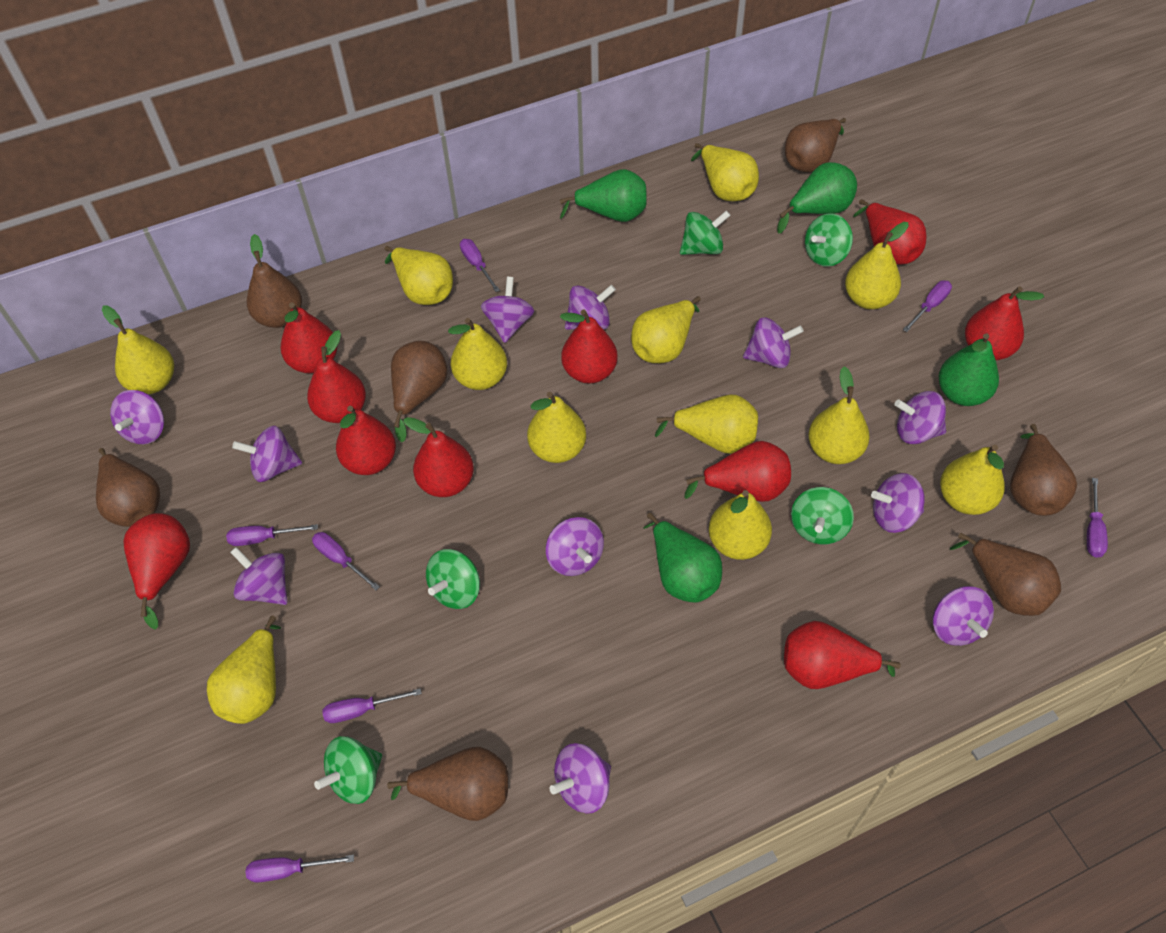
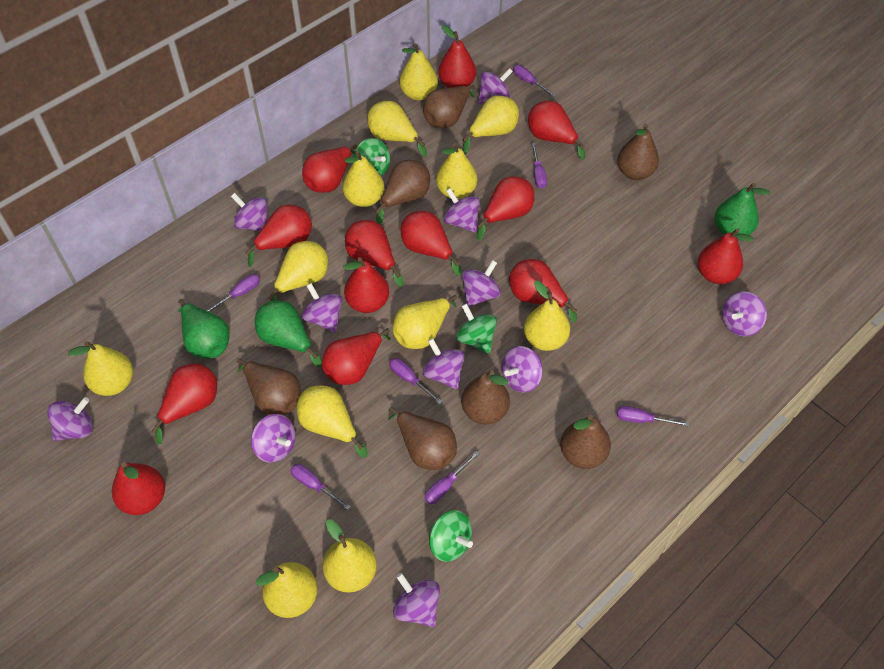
green pear: [560,169,647,222] [643,513,722,602] [777,162,857,233] [939,333,999,406] = 4 -> [178,299,230,359] [255,301,322,368] [714,183,770,235] = 3
green spinning top: [314,736,382,804] [426,549,480,609] [680,210,731,255] [791,487,854,544] [805,214,853,267] = 5 -> [354,138,390,176] [429,510,473,562] [456,304,497,354] = 3
red pear: [123,513,190,629] [281,302,338,373] [307,330,366,423] [336,405,396,475] [403,417,474,497] [560,310,618,384] [684,441,791,502] [784,621,901,689] [853,199,926,264] [965,286,1044,360] = 10 -> [112,462,165,515] [151,364,217,444] [245,205,312,267] [302,144,357,193] [322,328,390,385] [344,257,389,313] [345,220,404,287] [401,211,461,276] [438,25,476,88] [477,177,535,241] [509,259,577,322] [528,101,585,160] [698,228,754,284] = 13

